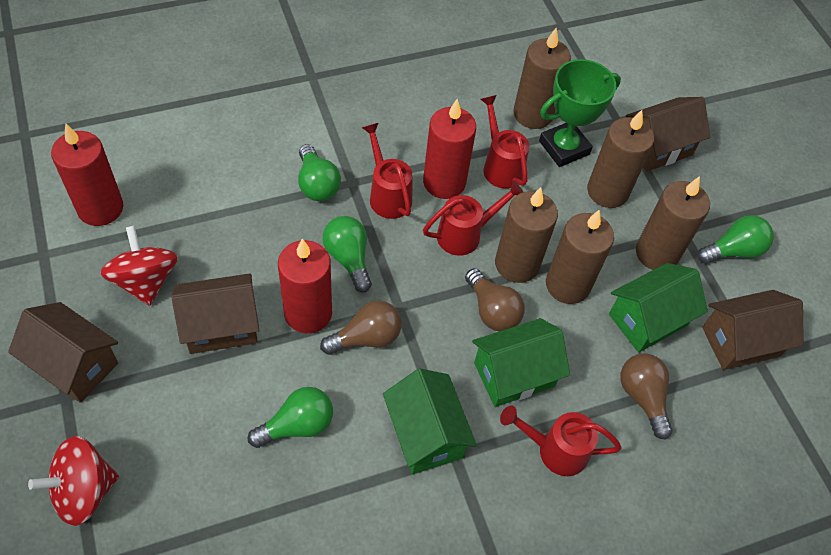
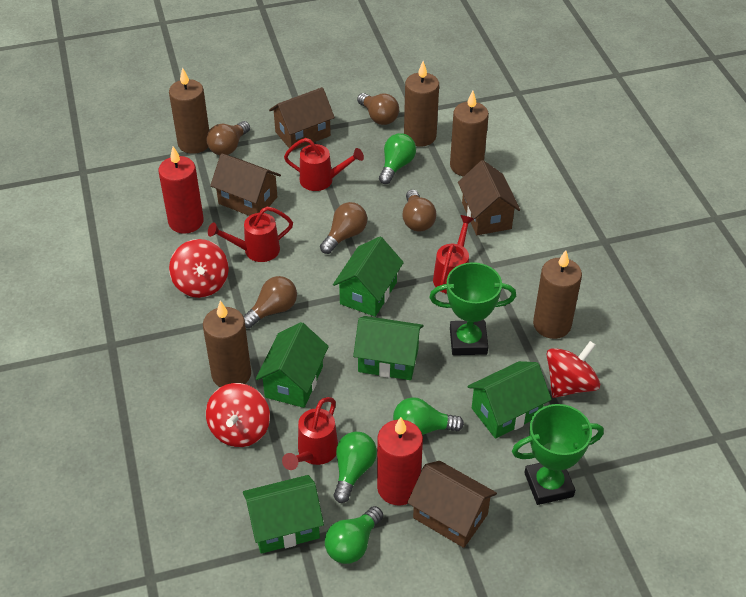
brown light bulb: [320,301,401,355] [465,268,525,331] [620,353,673,440] = 3 -> [207,121,250,155] [243,276,297,328] [320,202,367,254] [357,93,399,125] [402,190,437,232] = 5
green house: [383,369,477,474] [472,318,570,407] [609,263,708,353] = 3 -> [243,475,324,554] [256,322,329,408] [333,236,404,317] [353,316,423,380] [467,361,552,439] = 5
green trophy: [539,59,621,167] = 1 -> [429,262,516,355] [512,404,604,505] = 2
red candle: [51,124,123,226] [278,239,332,333] [423,99,476,199] = 3 -> [159,146,204,234] [377,417,423,506] = 2
red spinning top: [28,436,119,526] [100,226,178,306] = 2 -> [169,239,229,298] [206,383,270,447] [546,341,600,398] = 3

